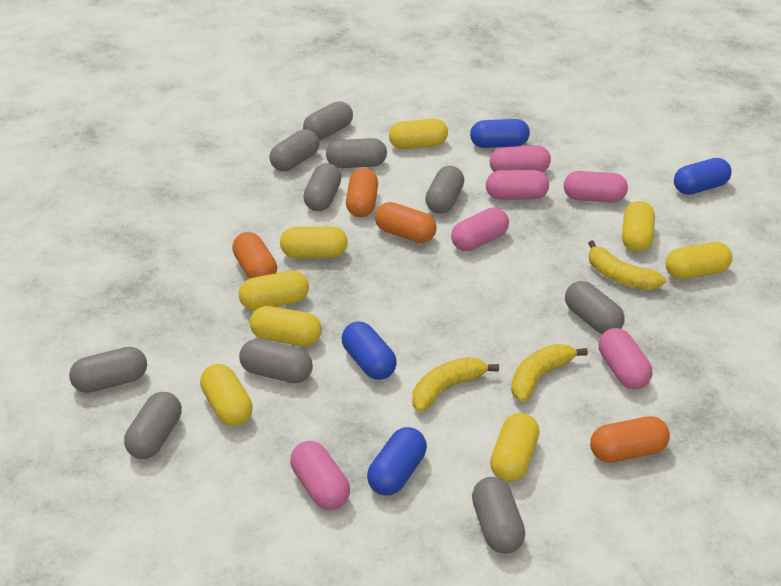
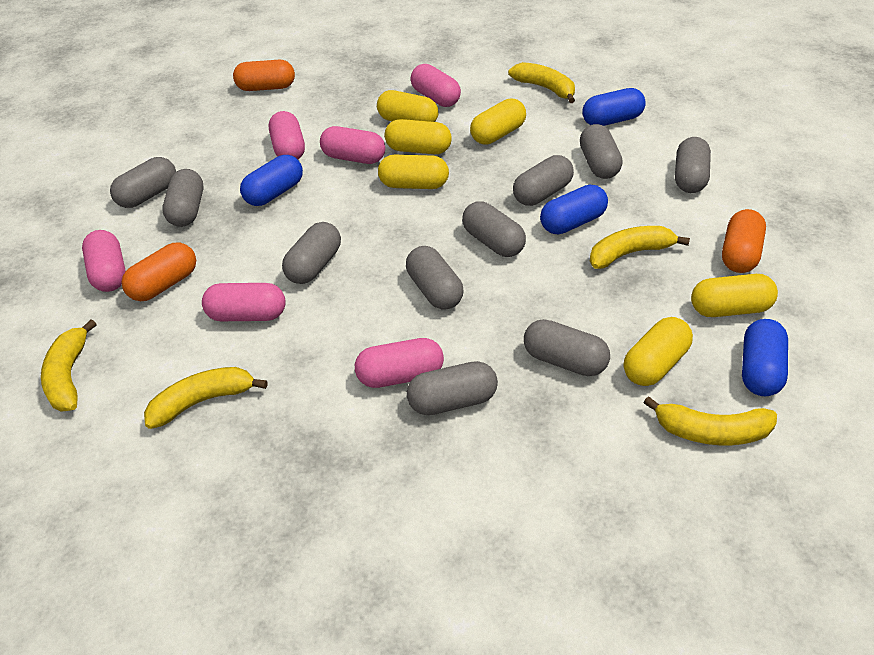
orange capsule: [232,232,277,279] [346,168,378,217] [375,202,436,243] [590,416,670,463] = 4 -> [122,242,196,301] [233,60,295,91] [722,209,766,273] = 3
yellow banana: [412,357,499,412] [511,344,588,402] [588,240,666,290] = 3 -> [41,319,96,412] [144,367,268,429] [508,62,575,103] [590,226,690,269] [644,396,777,445] = 5
yellow capsule: [200,364,253,426] [239,271,309,311] [250,306,322,346] [280,226,348,258] [389,119,448,149] [490,413,539,482] [622,201,655,252] [666,242,732,280] = 8 -> [377,90,438,122] [378,155,449,189] [384,119,452,154] [470,98,526,145] [624,317,693,386] [691,274,778,317] = 6

